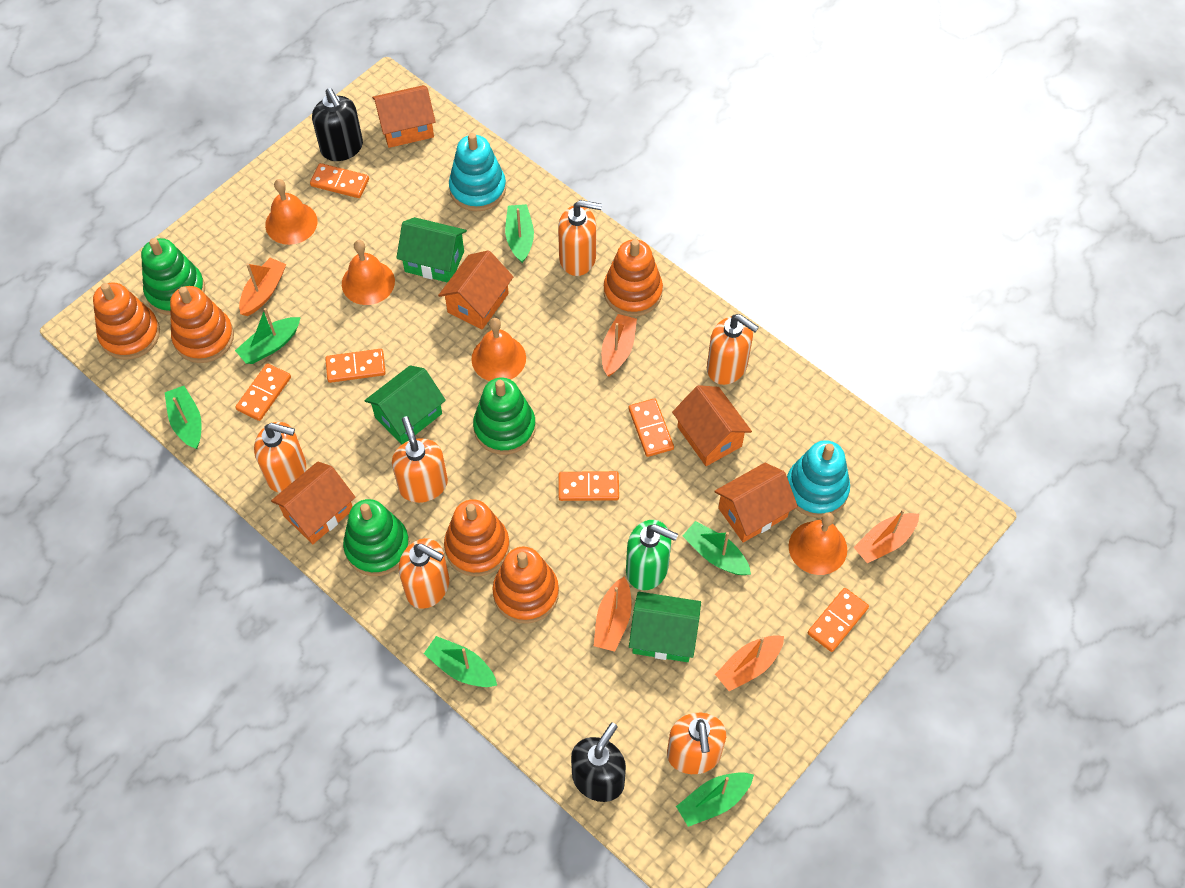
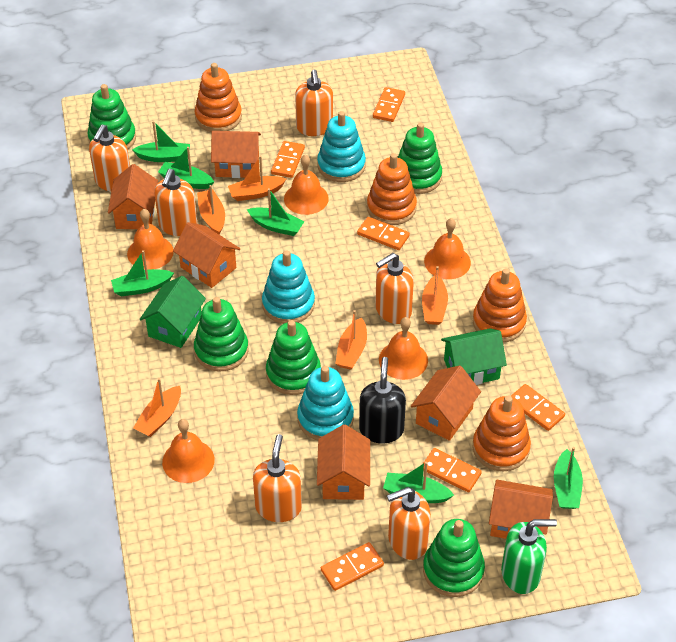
black soap dispenser: [312,88,363,161] [571,722,626,802] = 2 -> [359,357,406,443] = 1
green house: [365,365,446,444] [396,217,467,283] [629,592,701,662] = 3 -> [140,276,206,348] [441,328,507,385] = 2
green stacking toy: [141,238,205,315] [343,499,410,576] [473,377,536,455] = 3 -> [87,84,136,149] [194,297,248,372] [266,320,321,395] [397,123,442,194] [423,519,485,597] = 5
orange bell: [265,179,317,245] [342,240,395,305] [471,318,526,381] [789,512,847,575] = 4 -> [127,209,174,270] [162,419,215,483] [284,155,329,215] [379,317,428,380] [424,218,471,279] = 5
orange house: [271,462,356,544] [372,85,436,148] [438,250,513,330] [672,385,752,466] [715,463,798,543] = 5 -> [108,164,158,229] [173,222,240,288] [211,131,261,178] [317,424,370,500] [411,365,481,441] [489,480,553,539] = 6
orange stacking toy: [93,282,160,360] [170,286,234,363] [444,499,510,577] [492,546,559,624] [604,239,663,317] = 5 -> [195,63,242,132] [367,153,417,225] [472,396,531,471] [473,268,527,342] = 4
turquoise stacking toy: [449,133,506,211] [787,440,850,518] = 2 -> [262,250,315,324] [297,366,354,440] [317,111,366,182] = 3

